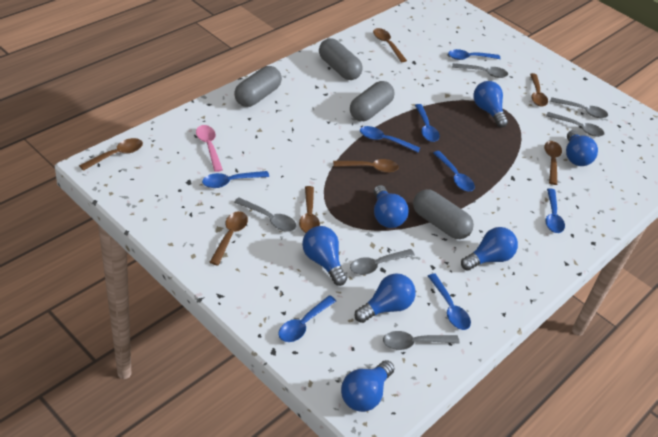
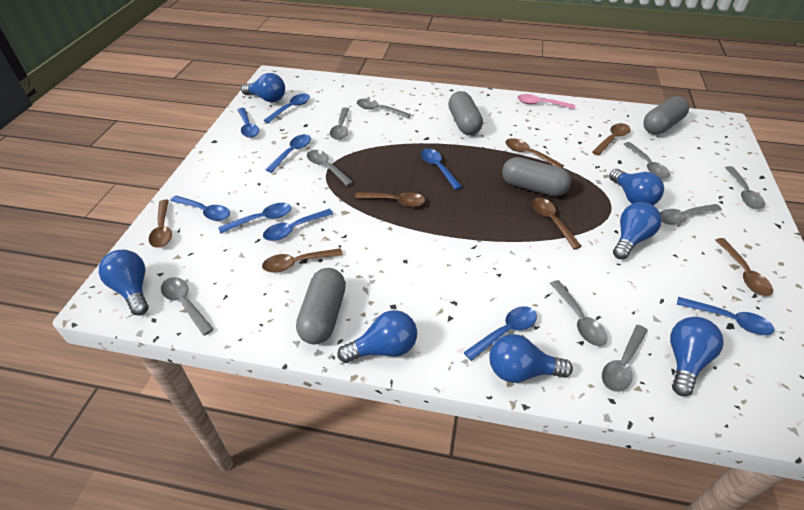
blue spoon: [202,171,269,188] [278,295,336,342] [360,126,420,153] [415,104,440,142] [428,274,471,330] [433,151,475,191] [448,49,501,60] [545,188,565,233] = 8 -> [170,195,230,221] [218,203,292,234] [238,108,259,138] [263,209,333,241] [264,94,310,123] [266,134,311,173] [421,149,462,190] [463,306,537,361] [677,297,775,335] = 9
grey spoon: [234,197,297,232] [350,249,415,275] [383,331,460,350] [452,63,508,78] [546,112,604,137] [550,97,608,118] = 6 -> [161,277,214,336] [307,150,353,186] [330,107,349,140] [357,98,411,118] [550,280,607,346] [602,325,648,392] [624,142,670,179] [660,204,722,225] [725,166,765,209] = 9

